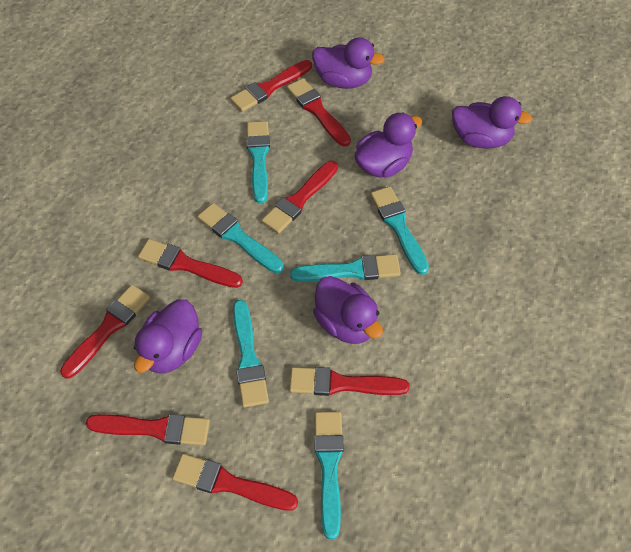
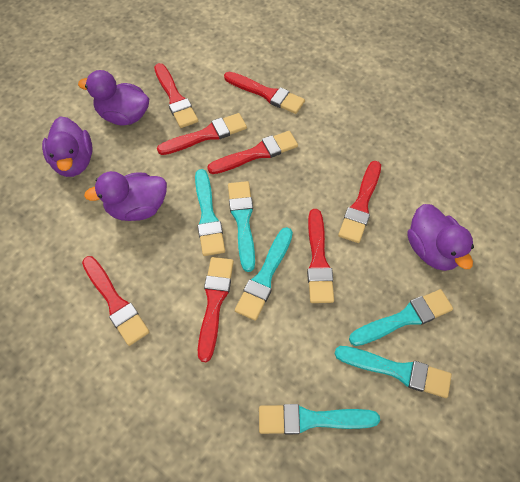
purple duck: [134,299,202,374] [312,37,385,89] [313,276,383,344] [355,112,422,178] [452,96,532,149] = 5 -> [42,116,93,177] [78,70,149,125] [84,171,167,221] [407,204,474,271] = 4

